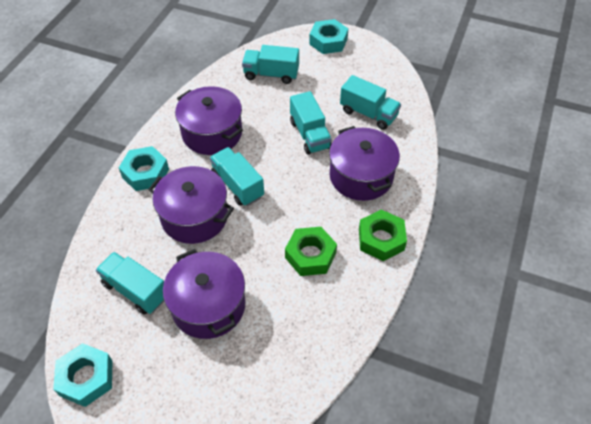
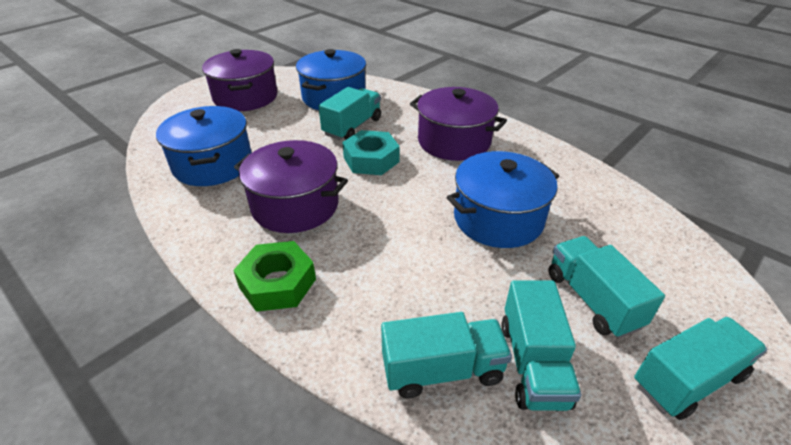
blue pot: none = 0 -> [156,106,252,186] [296,49,366,110] [446,151,559,248] = 3
green nut: [285,227,337,276] [359,209,407,261] = 2 -> [233,241,316,312] = 1
purple pot: [148,166,234,244] [163,249,245,339] [175,86,243,155] [329,126,400,201] = 4 -> [202,49,277,111] [234,140,348,233] [410,87,507,161] = 3
turquoise nut: [53,343,112,407] [119,146,169,191] [309,19,348,54] = 3 -> [342,130,400,175] = 1

